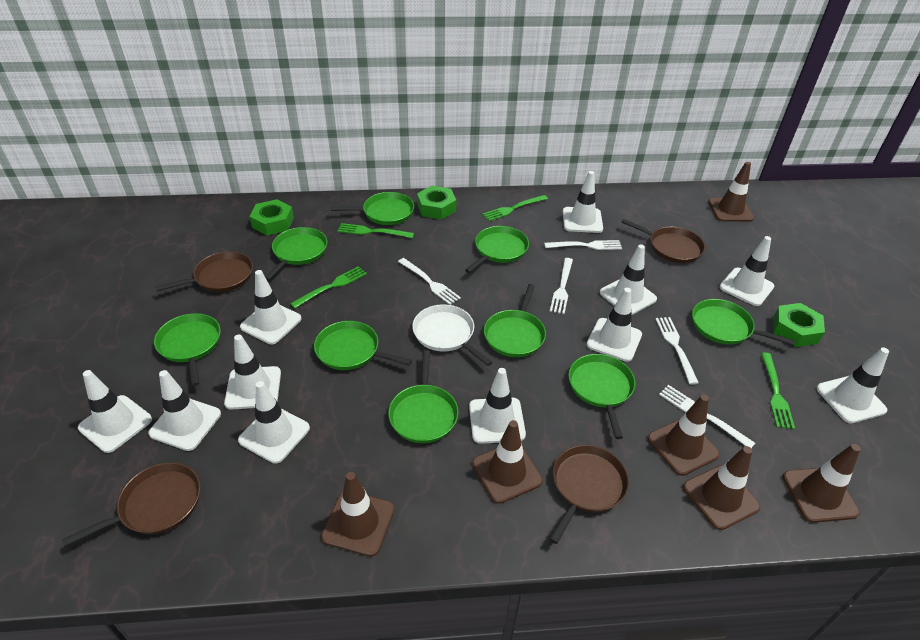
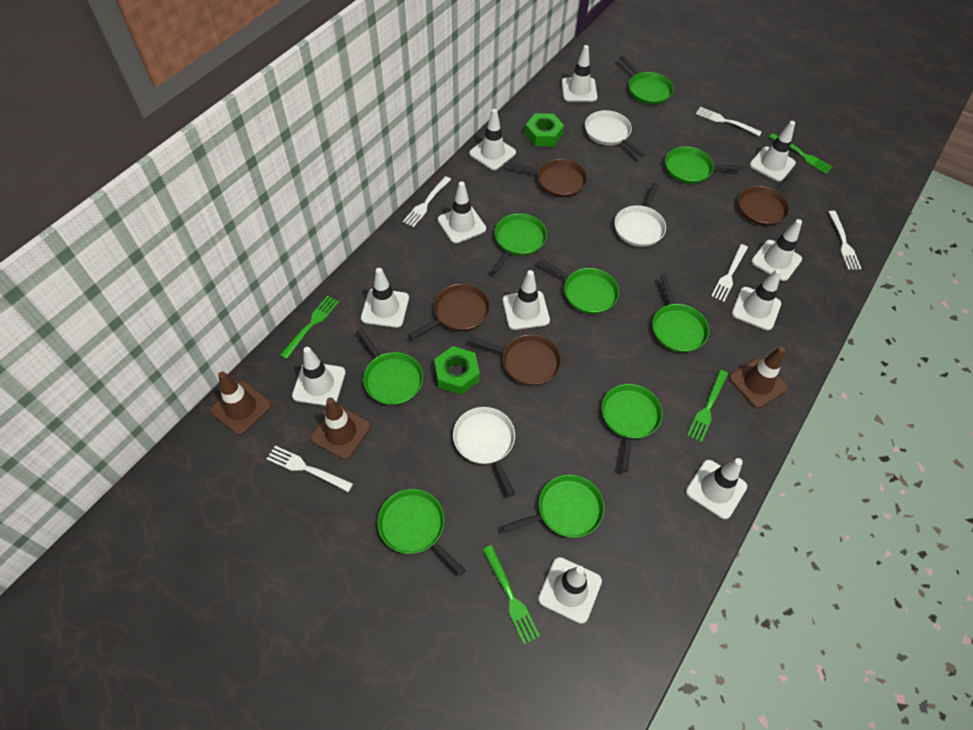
brown traffic cone: [321,472,395,557] [472,420,543,504] [648,394,720,476] [683,446,760,530] [708,162,754,222] [783,444,861,523] = 6 -> [210,372,272,435] [310,397,371,460] [729,347,788,408] = 3
green nut: [249,199,294,236] [417,186,456,220] [773,303,825,347] = 3 -> [434,346,480,395] [525,113,564,147] = 2
white pan: [412,304,493,366] = 1 -> [453,407,515,497] [585,110,645,157] [614,183,666,247] = 3

